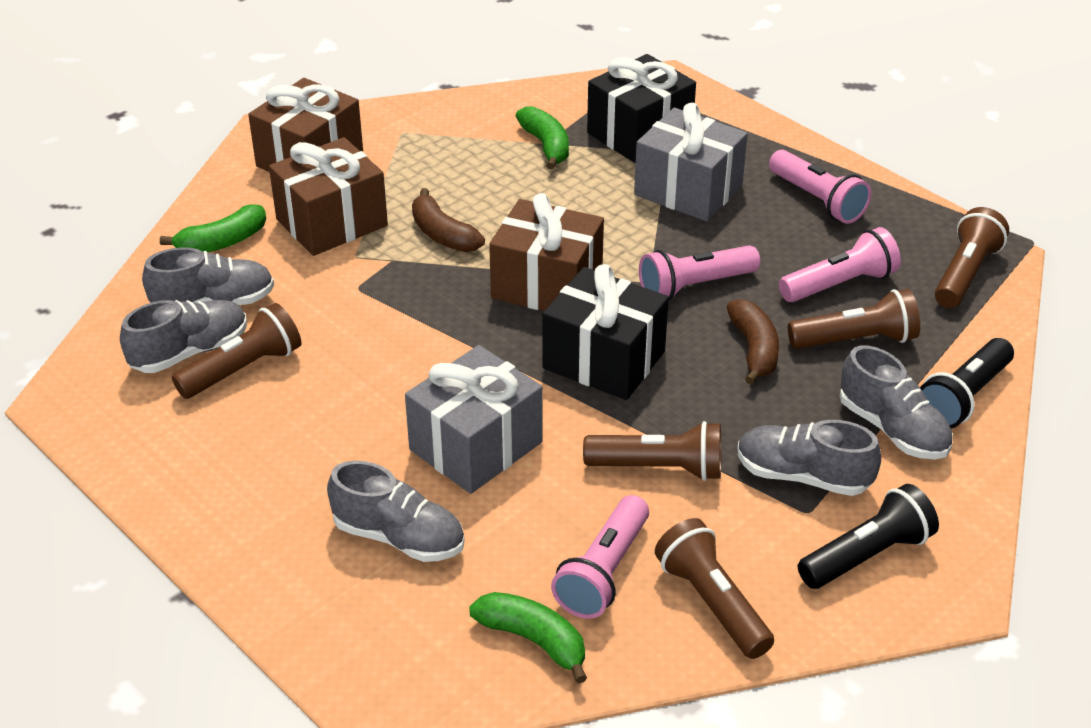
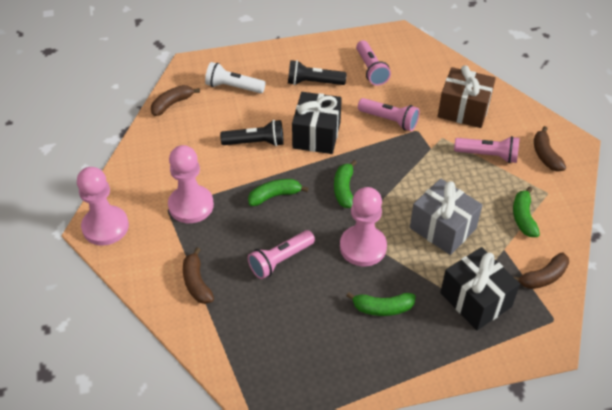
brown banana: [412,188,485,252] [727,299,779,385] = 2 -> [151,85,200,116] [183,247,214,304] [514,253,569,289] [534,126,566,172] = 4
brown flashlight: [172,303,301,399] [583,421,721,481] [655,518,774,659] [788,289,920,349] [935,207,1009,308] = 5 -> none = 0
brown gift: [248,78,363,172] [269,137,388,256] [489,193,604,311] = 3 -> [438,65,496,128] = 1
green banana: [160,205,266,252] [469,592,587,684] [516,106,569,169] = 3 -> [248,179,309,206] [334,160,357,208] [346,292,416,316] [513,187,540,237] = 4
grey gift: [405,345,543,494] [634,103,748,222] = 2 -> [410,179,483,255] = 1
grey shoe: [120,300,247,373] [142,247,274,305] [327,461,465,562] [737,420,881,496] [840,345,953,459] = 5 -> none = 0
pink pawn: none = 0 -> [77,167,129,246] [168,145,214,223] [340,187,387,266] = 3
white flashlight: none = 0 -> [205,62,266,93] = 1

